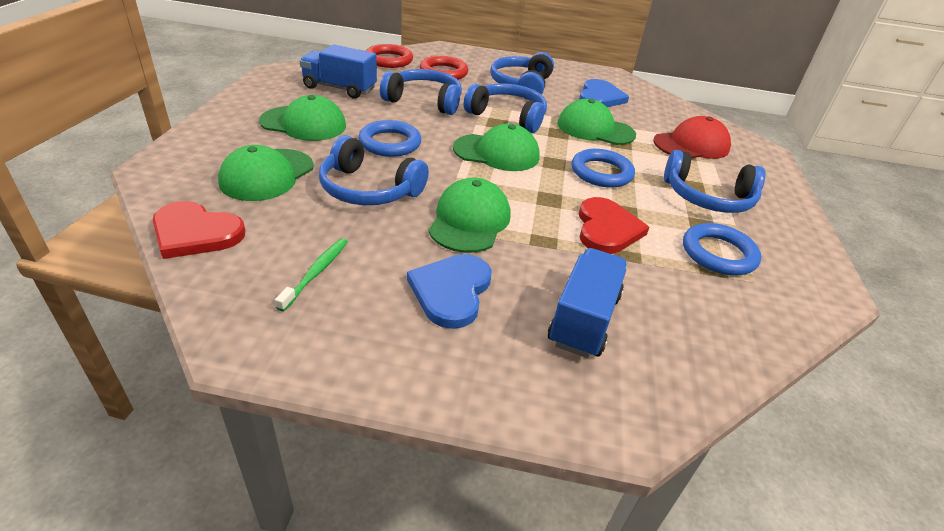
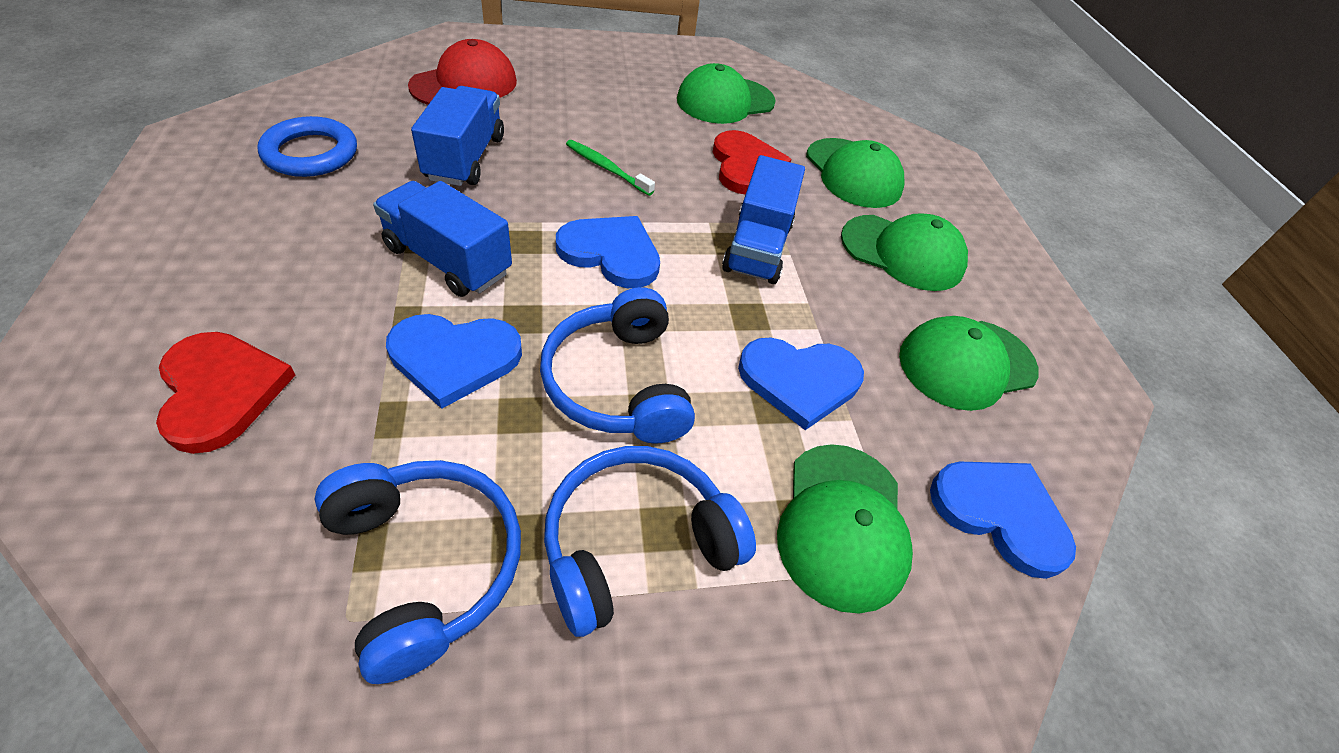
blue headphones: [319,135,429,205] [380,69,462,115] [464,83,547,133] [490,52,554,100] [664,150,766,213] = 5 -> [314,460,521,684] [540,287,695,444] [544,446,756,637] = 3
blue heart: [407,254,491,329] [579,79,629,107] = 2 -> [386,314,522,409] [556,216,660,288] [738,337,864,430] [930,462,1076,579] = 4
blue ring: [358,120,421,157] [572,149,635,187] [683,223,761,276] = 3 -> [257,116,357,177] = 1
blue truck: [299,44,377,99] [548,248,627,358] = 2 -> [373,181,512,297] [411,86,504,186] [722,155,805,284] = 3
red ring: [366,44,413,68] [420,56,468,80] = 2 -> none = 0

